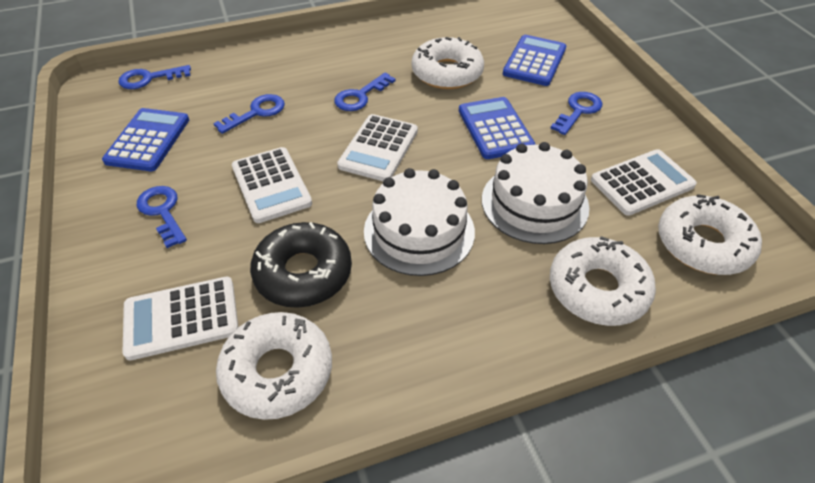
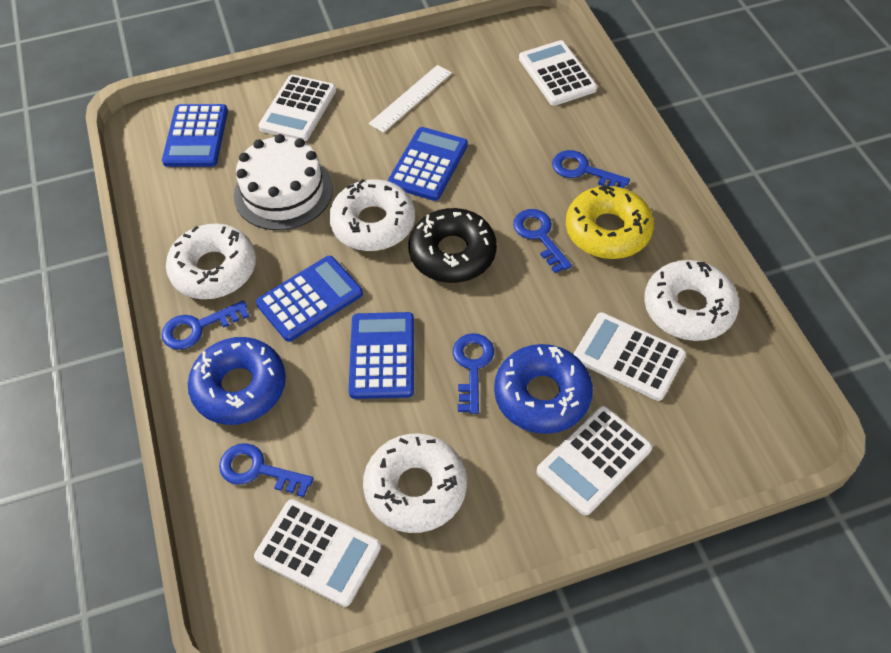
blue calculator: [102,108,189,171] [459,97,536,159] [503,35,566,86] = 3 -> [162,104,228,167] [256,256,363,342] [349,312,414,399] [388,127,468,201] = 4
blue donut: none = 0 -> [188,337,286,425] [494,344,593,434] = 2
white cake: [364,168,475,276] [482,142,590,244] = 2 -> [234,134,333,230] = 1
white calculator: [122,277,238,361] [232,147,312,223] [337,114,418,181] [591,149,697,216] = 4 -> [254,499,381,607] [258,75,336,141] [519,40,597,106] [536,406,652,515] [574,312,686,401] = 5
white ruler: none = 0 -> [369,65,452,133] = 1
yellow donut: none = 0 -> [566,185,654,259] = 1

